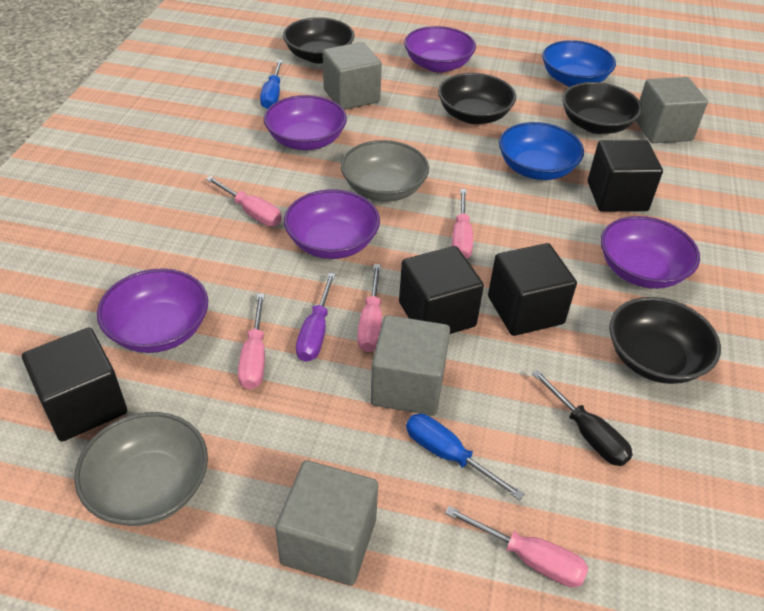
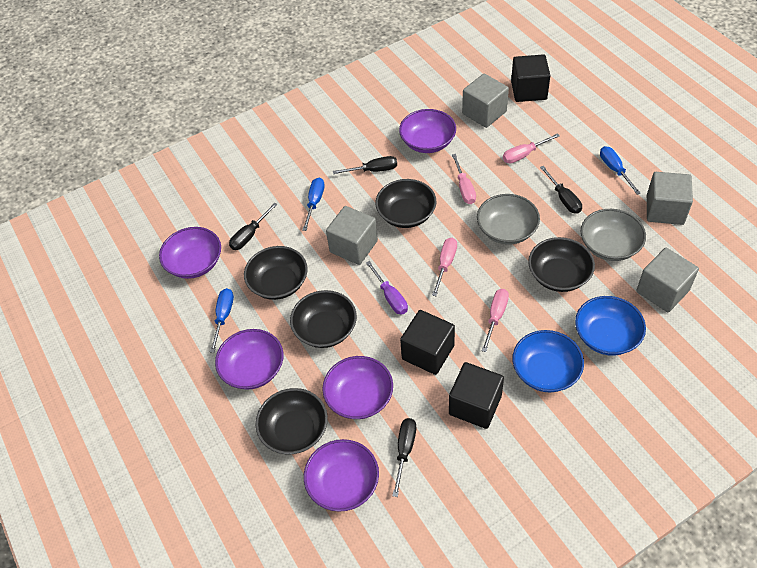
black bowl: [283,17,355,63] [438,73,516,124] [562,82,642,134] [609,297,721,384] = 4 -> [244,246,308,300] [255,388,328,454] [290,290,357,348] [376,179,436,228] [528,237,595,292] = 5
black cube: [22,328,127,441] [399,246,484,334] [488,243,577,336] [588,140,663,212] = 4 -> [400,310,455,375] [449,362,504,429] [511,54,551,102] = 3
black screwdriver: [532,370,633,466] = 1 -> [229,202,278,250] [333,156,397,174] [392,418,416,497] [540,166,582,214] = 4
blue screwdriver: [260,60,283,109] [406,414,524,500] = 2 -> [210,288,234,353] [302,178,325,231] [600,146,641,195] = 3
pink screwdriver: [206,176,282,226] [238,294,265,390] [357,264,382,352] [445,506,588,587] [452,189,473,259] = 5 -> [432,238,457,296] [452,154,476,204] [482,289,509,352] [503,133,560,163] = 4

